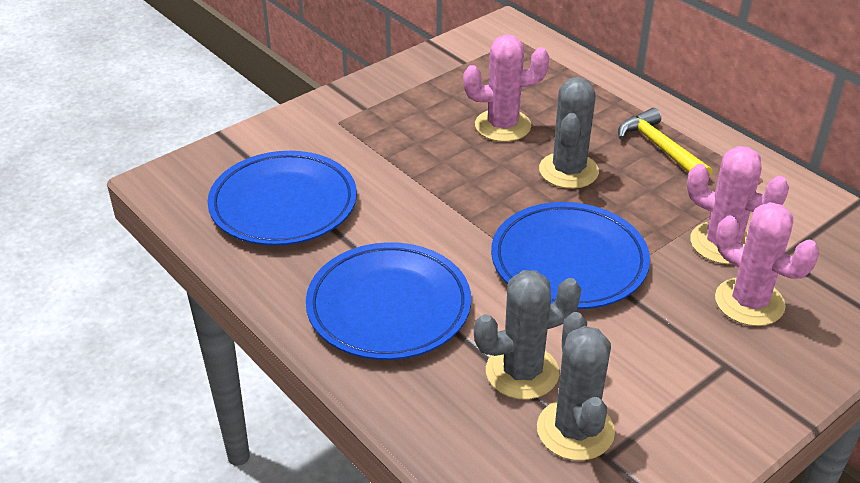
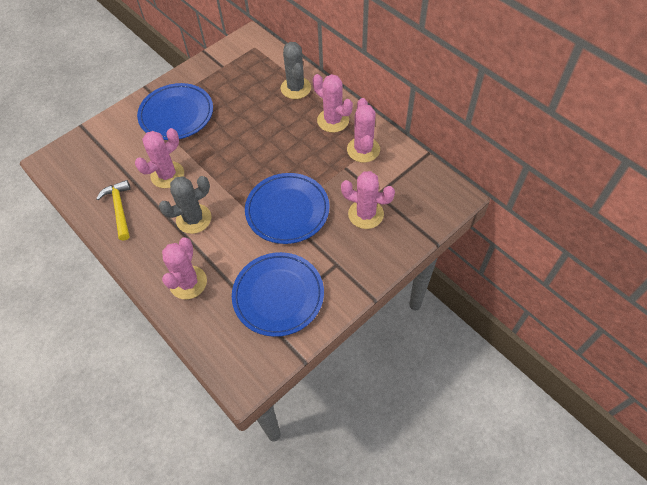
grey cactus: [474,270,581,400] [537,312,615,461] [539,77,599,189] = 3 -> [159,176,211,234] [281,42,311,99] = 2
pink cactus: [463,34,549,142] [687,146,789,264] [715,202,819,326] = 3 -> [135,128,184,188] [162,237,207,299] [312,74,353,132] [341,171,395,229] [347,98,380,163] = 5

